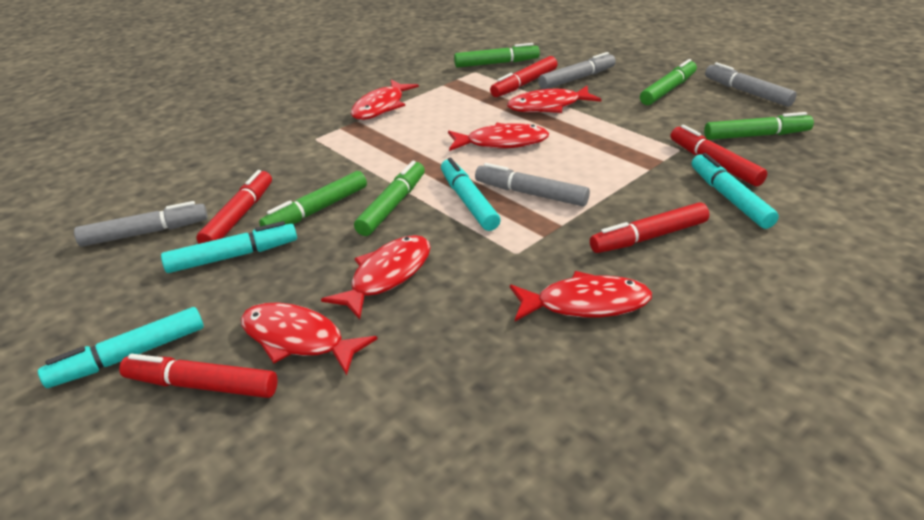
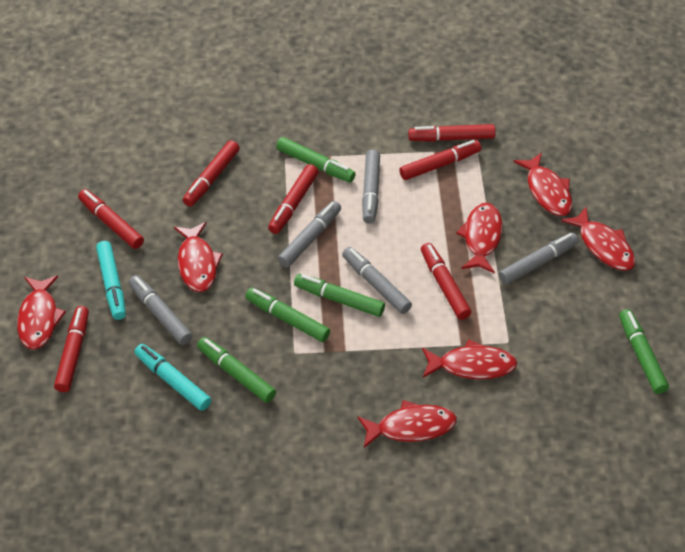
grey marker: [74,201,208,247] [475,163,590,206] [538,52,616,89] [705,62,797,107] = 4 -> [129,275,192,345] [278,201,341,268] [342,247,412,314] [362,150,380,224] [499,232,579,285] = 5
red fish: [241,303,377,376] [321,235,431,320] [351,80,419,120] [448,123,549,151] [507,86,602,113] [510,271,652,321] = 6 -> [17,276,66,350] [174,222,223,292] [357,400,457,448] [422,340,517,379] [456,203,502,273] [513,152,572,216] [561,207,635,271] = 7
red marker: [119,354,278,398] [196,170,272,244] [490,56,558,97] [590,202,709,253] [671,125,767,186] = 5 -> [54,306,89,392] [78,189,144,249] [183,140,239,207] [268,164,319,234] [399,140,481,180] [408,124,496,142] [421,243,471,320] = 7
turquoise marker: [38,307,204,388] [161,221,297,273] [441,158,501,231] [692,153,779,229] = 4 -> [96,241,126,320] [134,344,211,411] = 2

